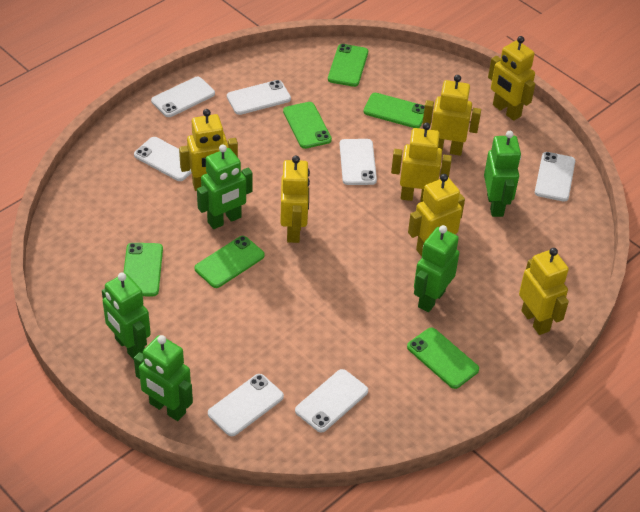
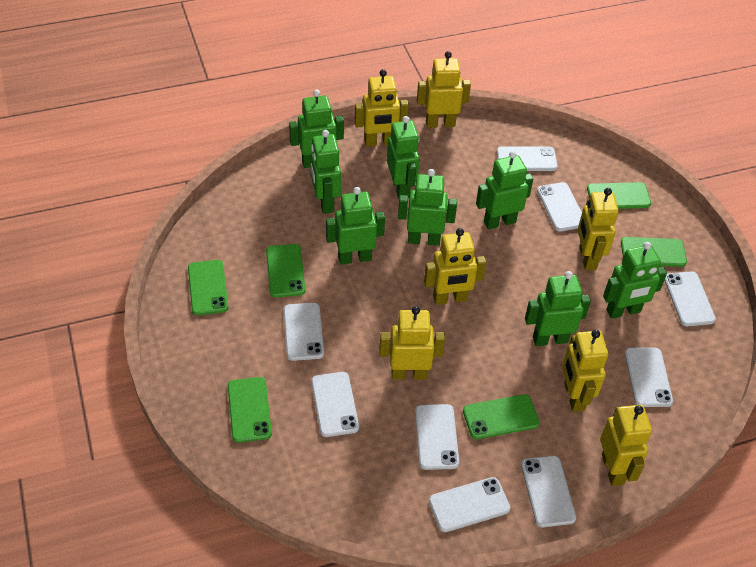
green robot: [102,273,151,360] [134,335,193,421] [197,144,253,229] [414,225,459,312] [484,131,521,217] = 5 -> [289,90,344,168] [310,130,341,214] [326,187,385,265] [387,116,420,199] [398,169,457,246] [476,151,533,230] [525,271,591,346] [603,242,667,319] = 8
white phone: [134,137,192,181] [151,77,215,117] [208,374,284,436] [227,80,291,115] [295,369,368,433] [340,139,377,185] [535,152,575,202] = 7 -> [284,303,324,361] [311,372,359,437] [415,404,459,470] [429,477,511,532] [497,147,558,171] [521,456,576,527] [537,182,582,232] [625,348,673,407] [664,272,716,326] = 9

